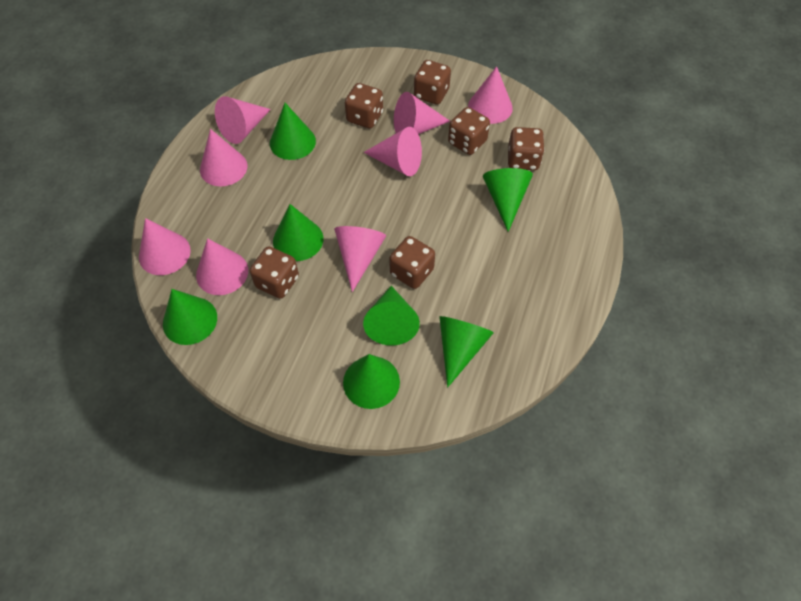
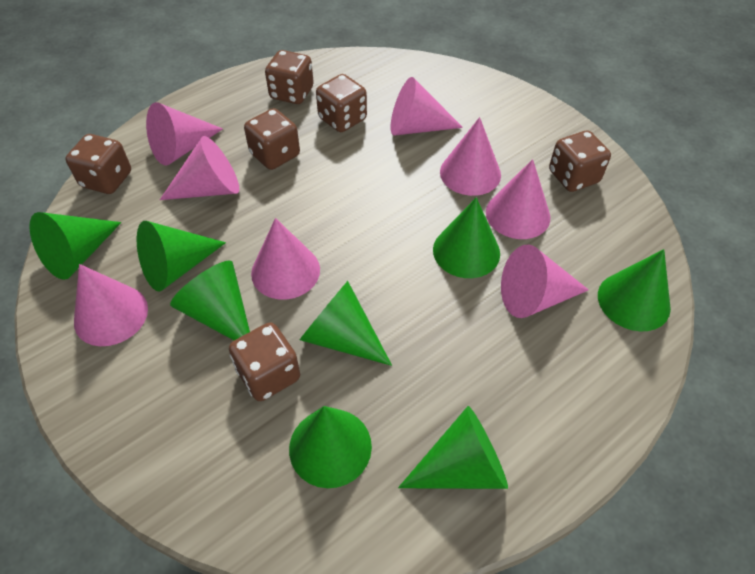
green cone: [163,289,217,345] [270,103,316,160] [273,204,323,261] [343,354,400,409] [363,286,420,346] [439,316,494,388] [483,168,533,232] = 7 -> [29,212,122,280] [137,221,226,292] [170,260,250,340] [289,406,372,488] [300,281,392,366] [398,406,508,489] [433,197,500,278] [598,249,671,331] = 8

